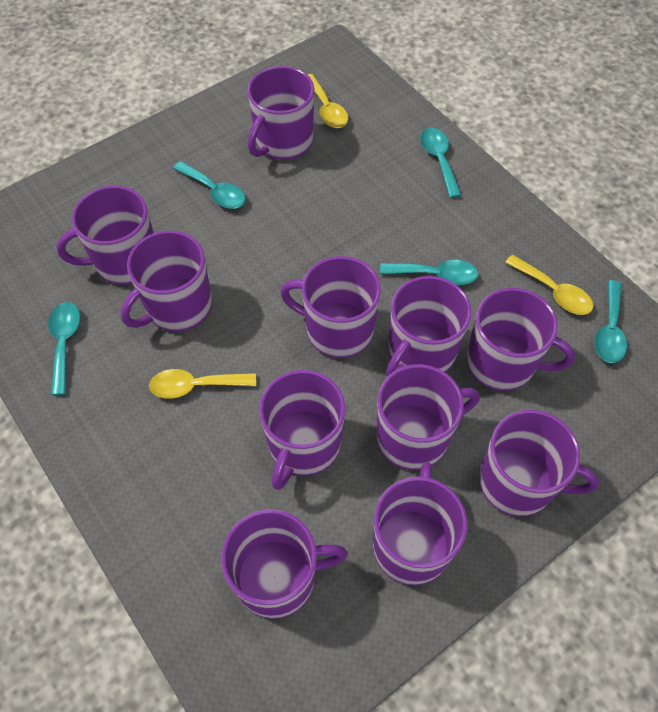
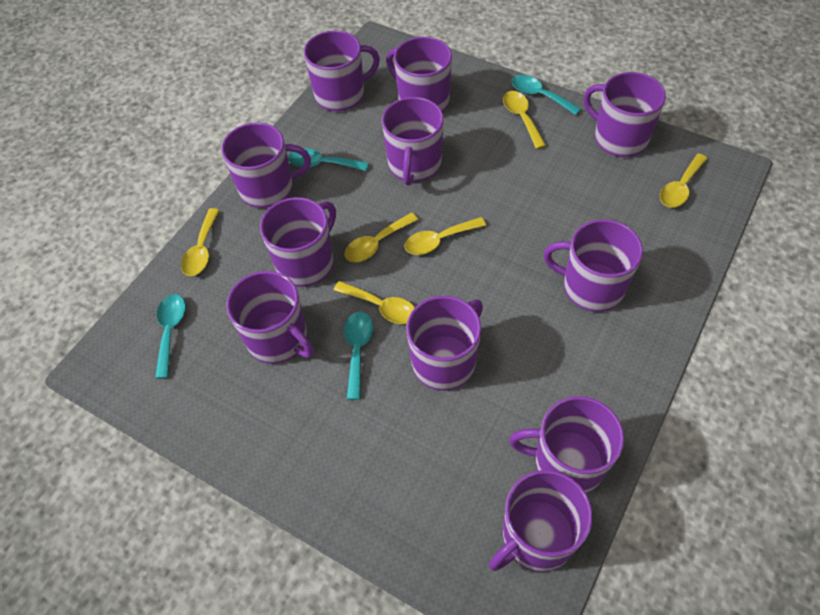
turquoise spoon: [48,302,80,395] [173,161,246,209] [380,260,478,285] [420,128,461,198] [594,280,627,363] = 5 -> [155,294,186,379] [288,148,368,171] [344,312,373,400] [512,75,581,115] = 4
yellow spoon: [149,369,256,399] [308,74,348,128] [505,255,593,315] = 3 -> [181,208,220,276] [334,281,415,324] [344,213,419,262] [405,217,486,255] [503,91,546,149] [660,153,708,207] = 6

